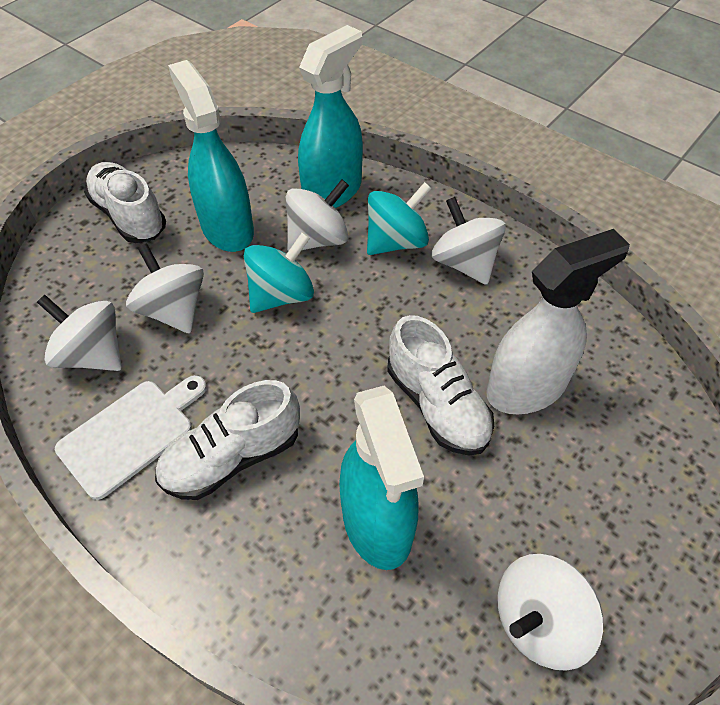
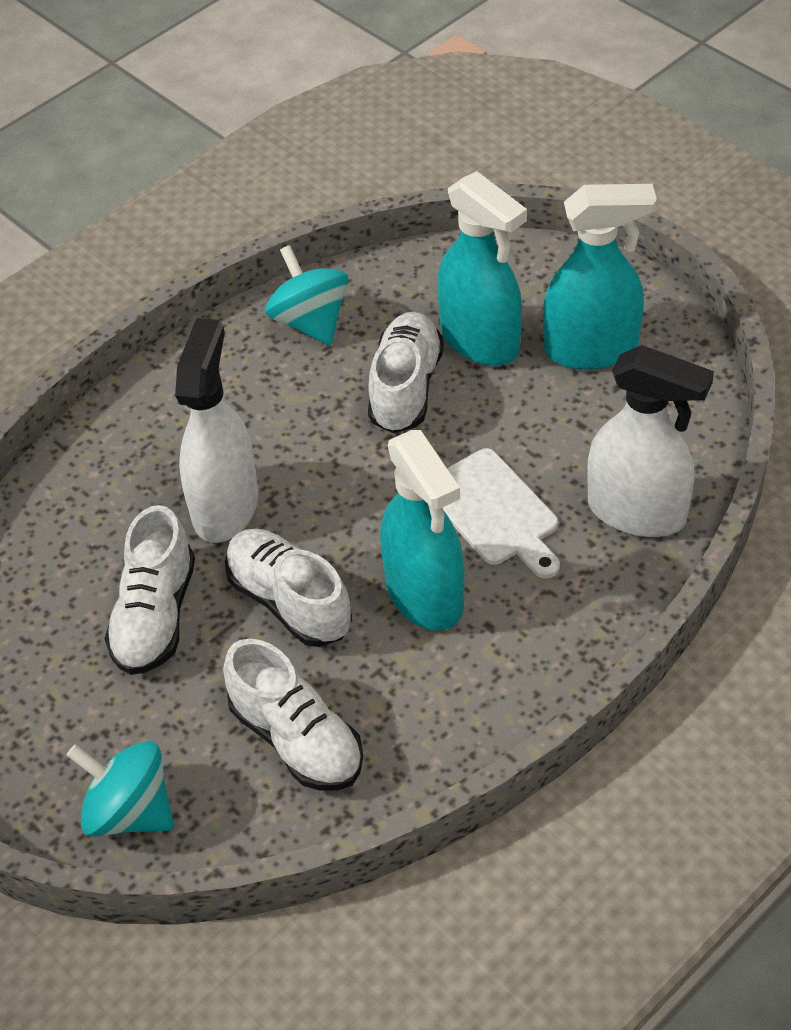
white shoe: [84,162,166,243] [155,380,300,500] [387,315,494,456] = 3 -> [104,505,195,675] [223,639,363,790] [225,529,352,647] [368,312,444,433] = 4
white spinning top: [37,295,122,371] [126,243,204,334] [286,179,349,251] [431,197,506,285] [497,554,603,671] = 5 -> none = 0
white spray bottle: [486,229,630,415] = 1 -> [175,318,258,543] [587,345,714,537] = 2

